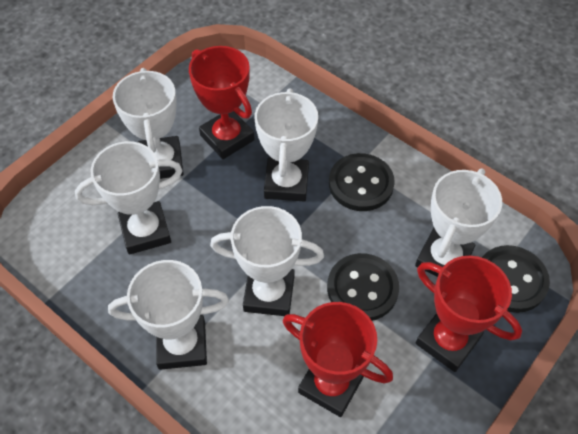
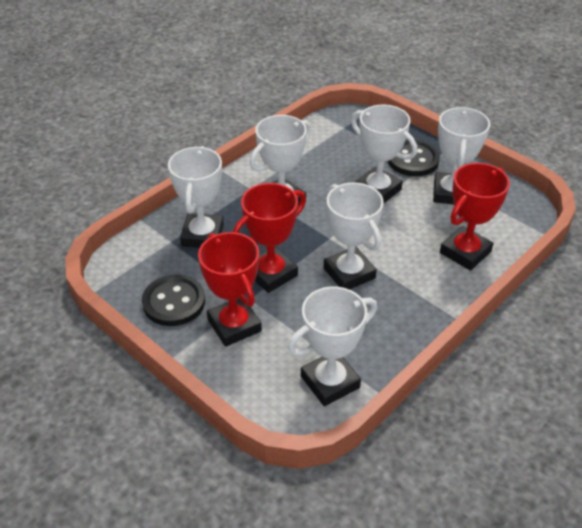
black button: [327,253,399,321] [329,153,395,211] [482,245,550,313] = 3 -> [142,274,205,326] [388,139,440,176] = 2

